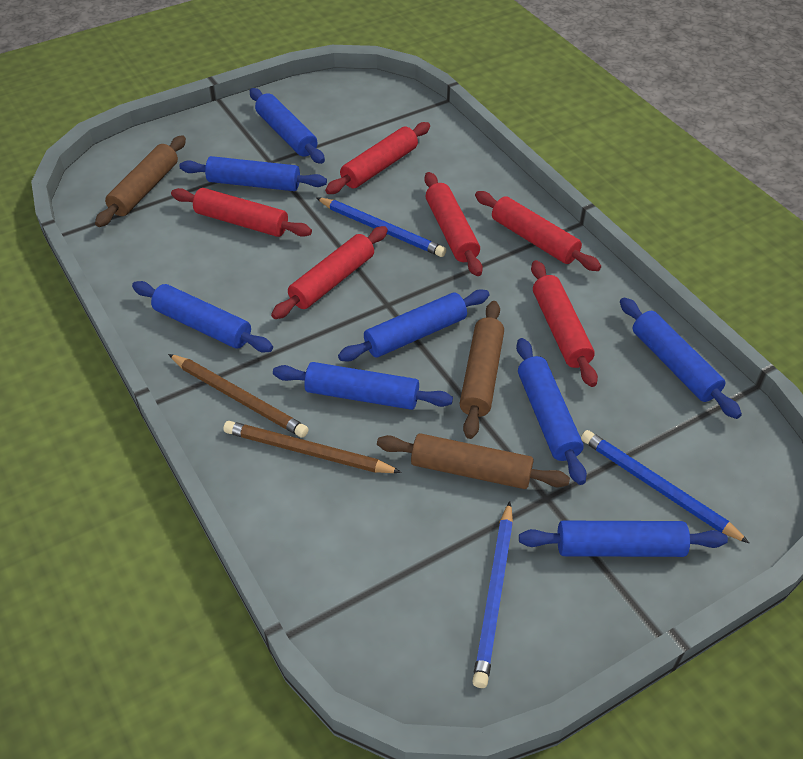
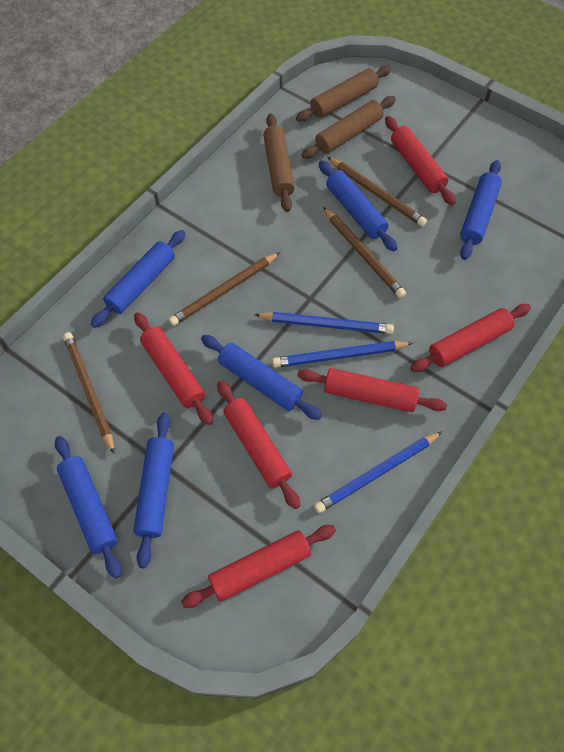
blue rolling pin: [132,281,273,352] [179,156,327,191] [250,88,325,164] [273,362,453,410] [338,289,490,361] [516,338,587,485] [519,521,728,557] [620,298,742,419] = 8 -> [55,436,121,579] [91,230,186,328] [133,412,174,568] [201,335,322,420] [319,160,398,251] [460,160,502,260] = 6
brown pencil: [168,354,309,438] [223,421,402,473] = 2 -> [63,332,114,454] [169,252,280,326] [323,207,406,298] [327,157,427,226] = 4

